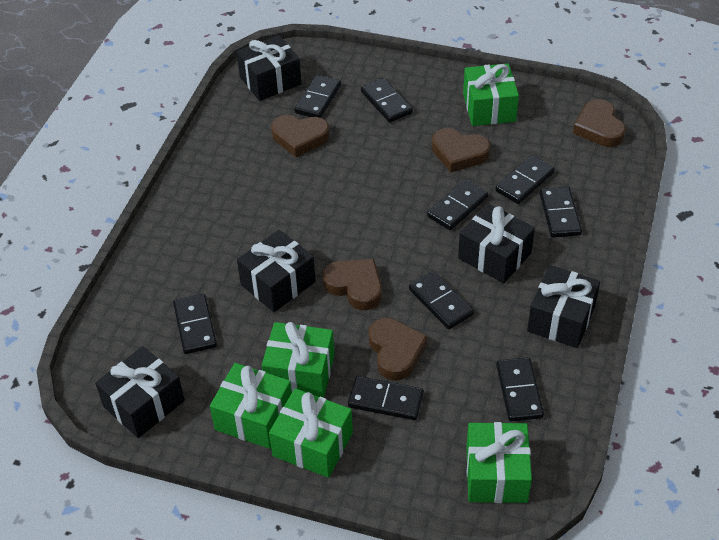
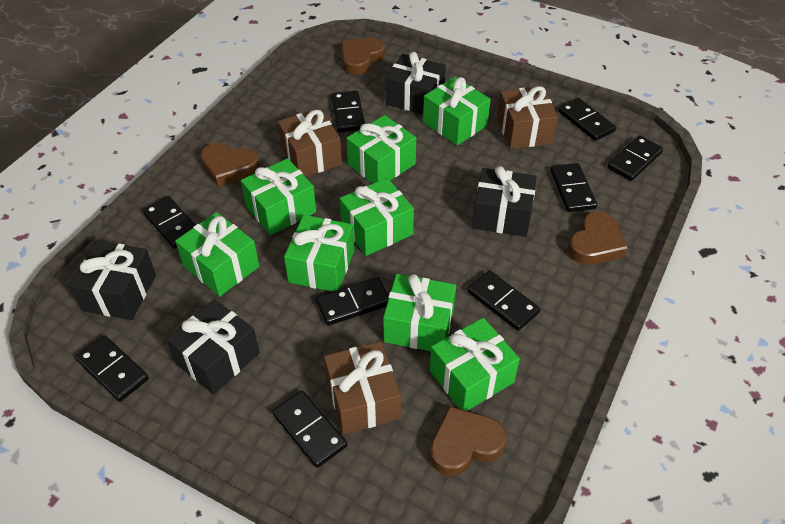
black gift: [95,346,185,438] [237,35,301,101] [237,230,316,312] [458,203,535,283] [527,265,600,348] = 5 -> [70,241,156,320] [166,299,260,394] [385,52,446,115] [472,166,537,237] = 4
brown gift: none = 0 -> [278,108,342,177] [324,341,401,435] [497,86,558,149] = 3
brown heart: [271,115,330,157] [322,259,382,310] [369,318,427,381] [432,128,490,172] [573,99,626,147] = 5 -> [200,143,260,187] [341,38,385,75] [430,406,506,476] [568,212,628,265] = 4
green gift: [210,363,292,449] [262,322,335,398] [269,388,353,478] [463,63,519,126] [466,422,532,503] = 5 -> [175,212,259,296] [241,158,316,235] [284,215,355,292] [340,178,414,256] [346,115,416,184] [383,274,456,351] [423,77,491,145] [430,318,520,411] = 8

